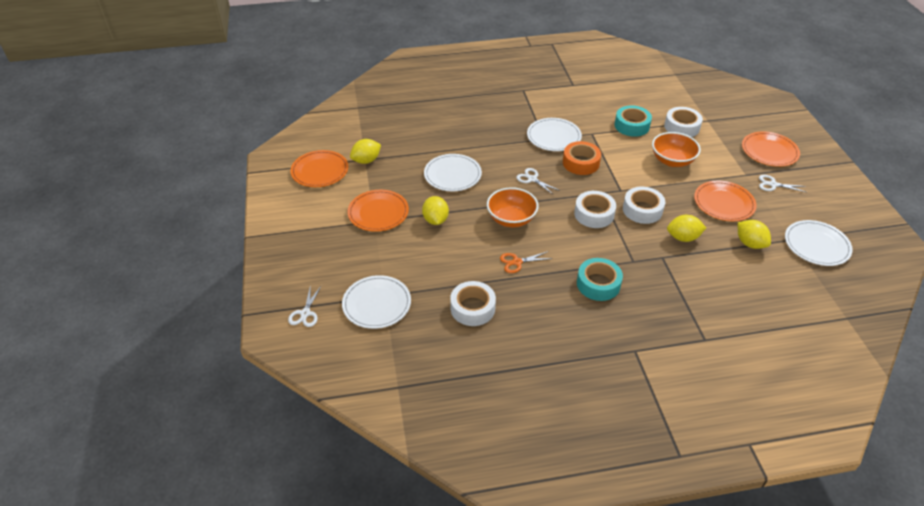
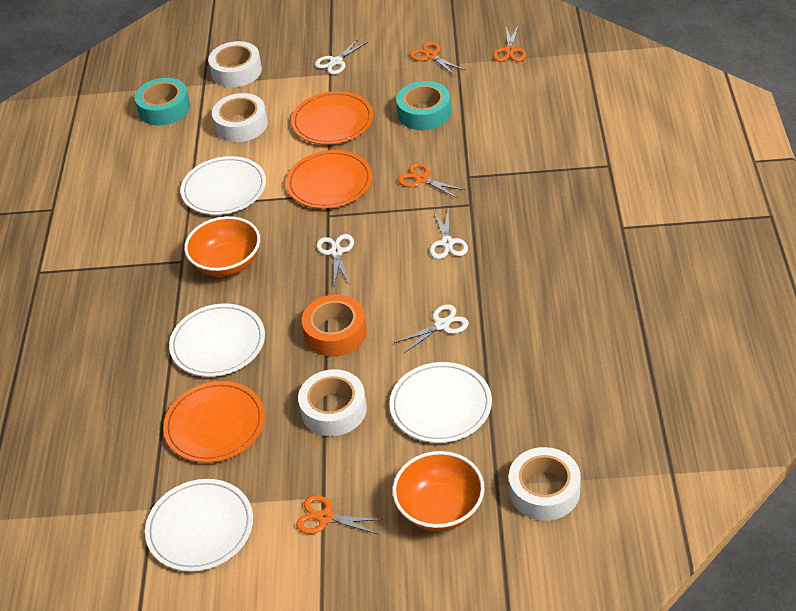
orange plate: [290,150,349,187] [347,190,409,232] [694,181,757,221] [742,131,800,167] = 4 -> [163,381,265,463] [286,150,372,209] [291,91,373,145] = 3
orange scissors: [500,251,552,273] = 1 -> [296,495,384,535] [398,163,465,198] [410,42,464,76] [493,24,526,62] = 4
white scissors: [288,285,321,327] [516,168,560,195] [759,175,806,192] = 3 -> [315,38,368,75] [316,234,354,285] [394,304,469,354] [430,210,468,259] = 4
yellow lemon: [350,139,381,164] [422,196,449,225] [667,215,706,242] [738,220,771,249] = 4 -> none = 0

